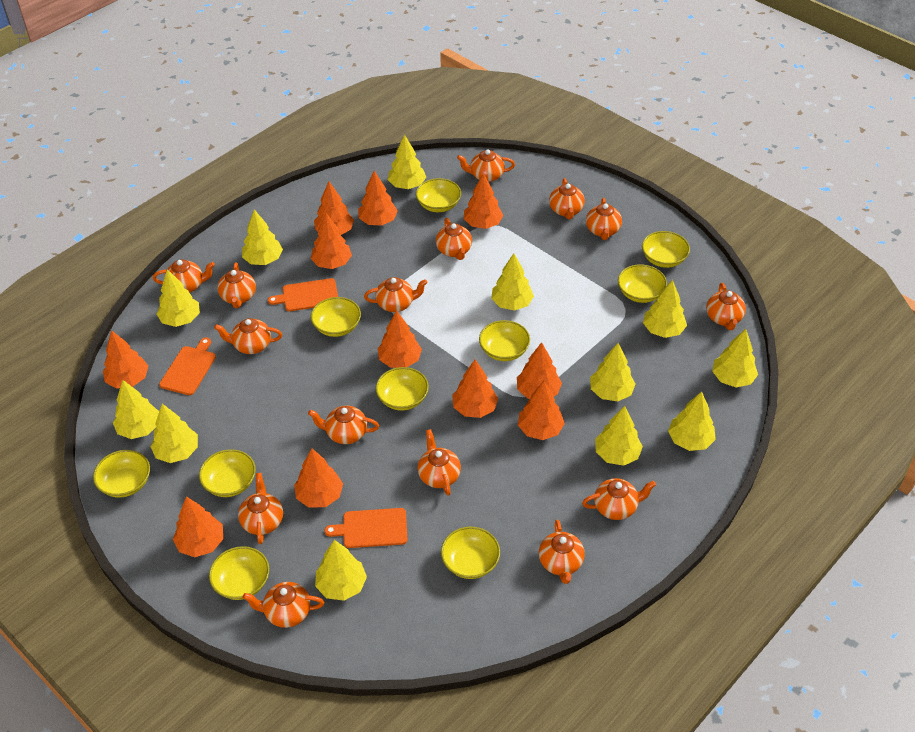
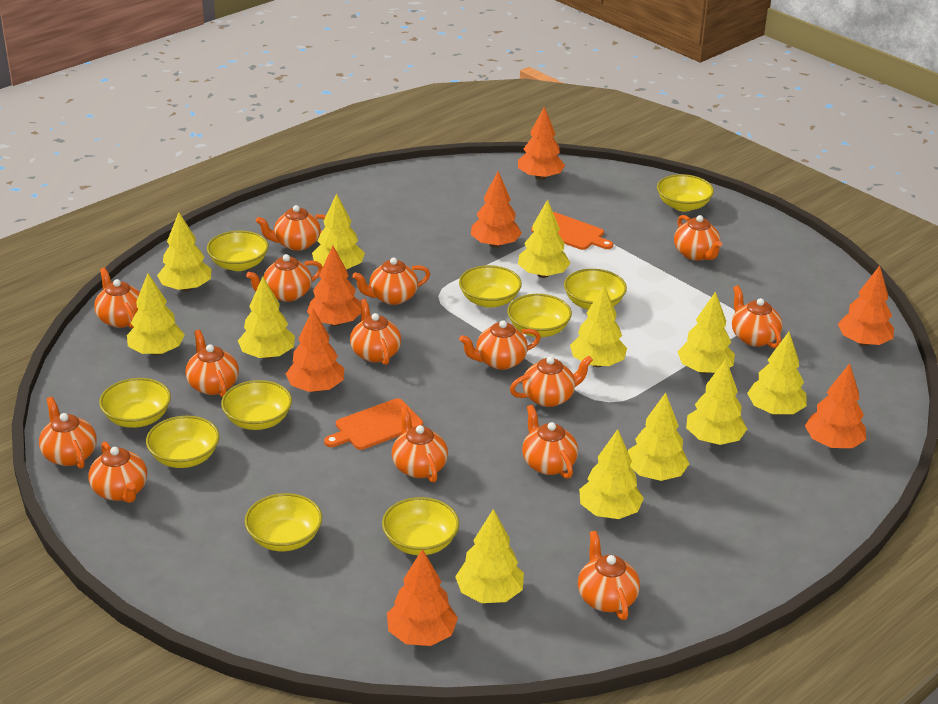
orange cutting board: [159,337,216,395] [268,278,338,311] [324,508,408,548] = 3 -> [324,398,423,450] [531,212,613,250] = 2
orange tree: [103,330,148,389] [173,497,223,557] [294,448,343,508] [311,213,352,269] [314,182,354,235] [358,171,398,226] [378,310,422,368] [452,359,498,418] [464,173,503,229] [517,342,562,399] [518,381,565,440] = 11 -> [286,309,344,392] [307,246,361,326] [387,549,458,646] [471,171,522,248] [518,107,565,180] [805,363,866,448] [838,265,894,346] = 7

